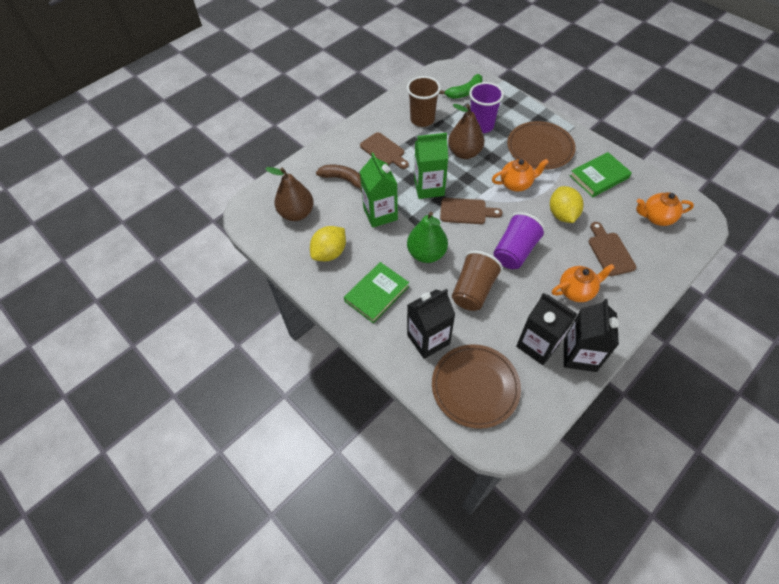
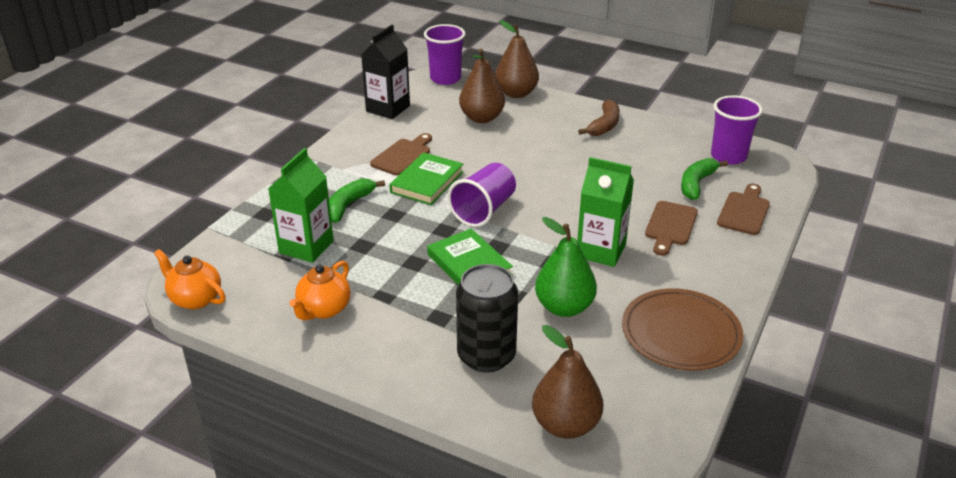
black can: none = 0 -> [456,264,518,373] = 1
black carton: [407,289,455,359] [516,293,577,365] [564,299,619,372] = 3 -> [361,24,410,119] = 1
brown cup: [407,76,441,127] [452,251,503,311] = 2 -> none = 0
brown pear: [265,167,314,221] [448,104,484,159] = 2 -> [459,49,505,123] [495,20,539,98] [532,325,603,439] = 3
brown plate: [432,344,521,429] [507,121,576,170] = 2 -> [622,288,744,371] = 1
green banana: [439,74,482,99] = 1 -> [329,178,385,223] [681,158,728,200] = 2
orange teapot: [492,159,549,191] [552,264,615,302] [636,192,694,226] = 3 -> [154,249,225,309] [289,261,350,320] = 2
purple cup: [469,82,504,133] [493,212,546,269] = 2 -> [424,24,465,85] [447,163,516,227] [711,95,763,165] = 3
yellow lemon: [310,226,346,261] [550,186,583,223] = 2 -> none = 0

